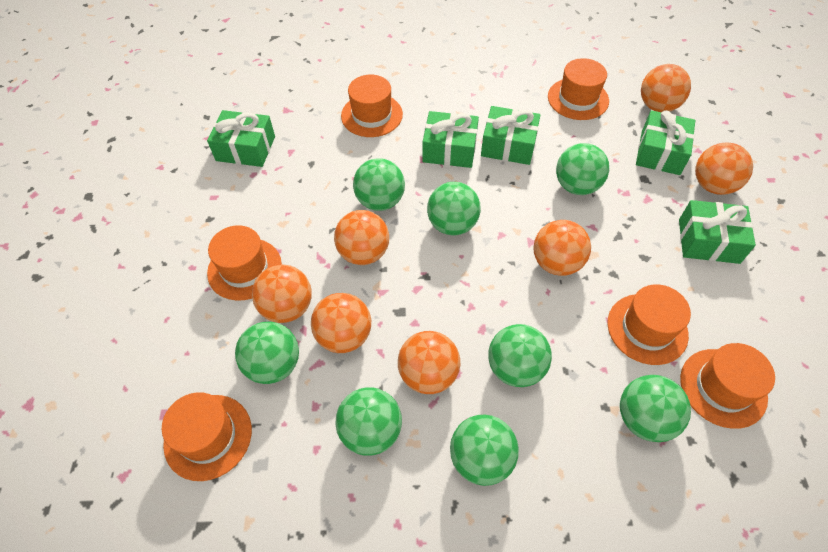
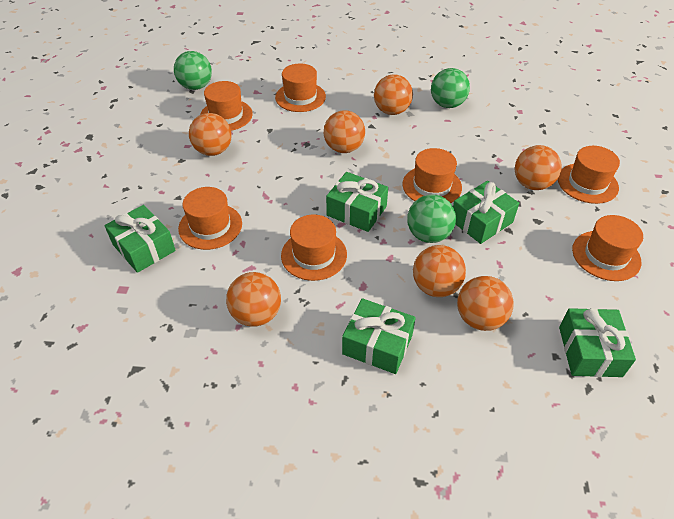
green ball: [235,321,299,384] [336,387,402,456] [353,158,405,211] [427,182,481,235] [450,415,519,486] [488,324,552,387] [556,143,609,195] [620,375,691,442] = 8 -> [174,51,212,90] [407,195,456,243] [431,68,470,108] = 3
orange hat: [162,392,252,481] [207,225,282,301] [341,74,403,137] [548,58,609,120] [607,284,691,365] [680,343,775,429] = 6 -> [178,187,242,250] [200,81,253,131] [275,64,326,112] [281,214,347,281] [402,148,462,203] [558,146,620,204] [572,215,643,281] = 7

